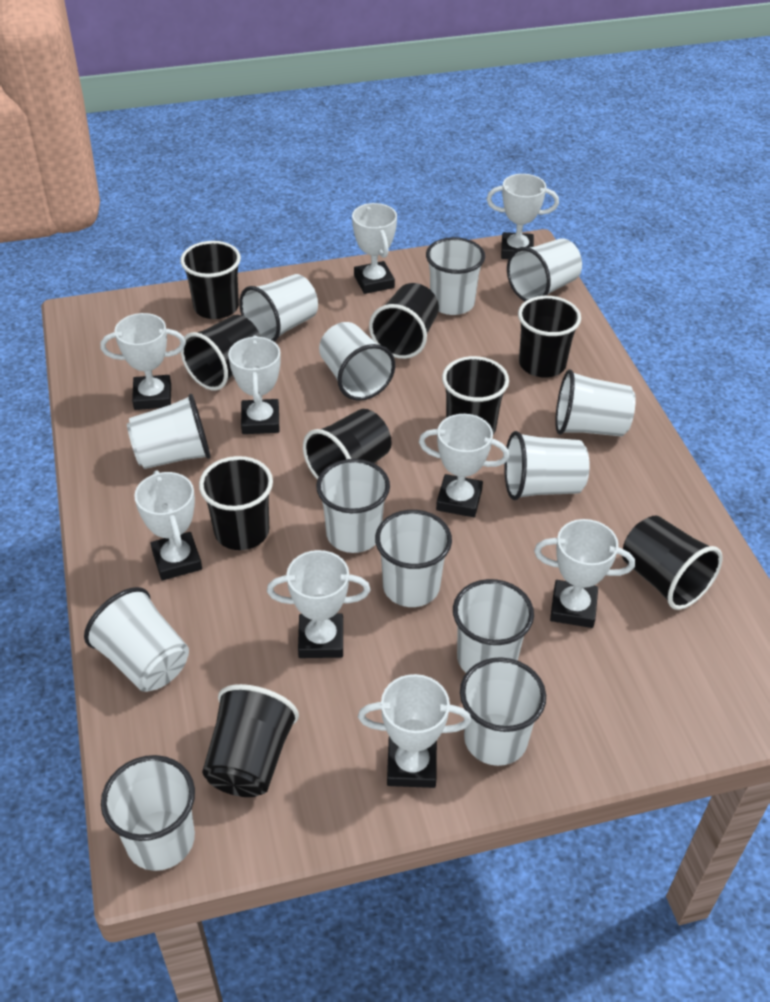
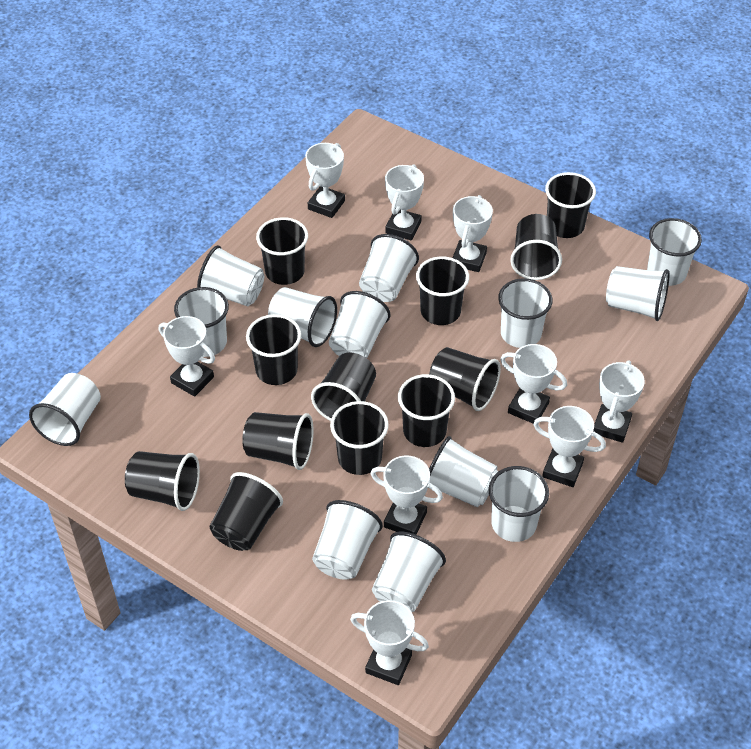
black cup: [181,241,241,319] [181,315,261,391] [199,456,273,550] [202,684,299,797] [303,409,392,480] [369,283,439,359] [442,356,509,435] [518,296,581,377] [622,515,722,610] = 9 -> [125,451,200,511] [210,472,283,551] [242,412,314,470] [246,314,301,385] [256,217,308,285] [311,352,376,421] [330,401,389,475] [398,374,455,447] [416,256,469,325] [429,347,501,411] [510,214,562,280] [545,172,596,238] = 12

